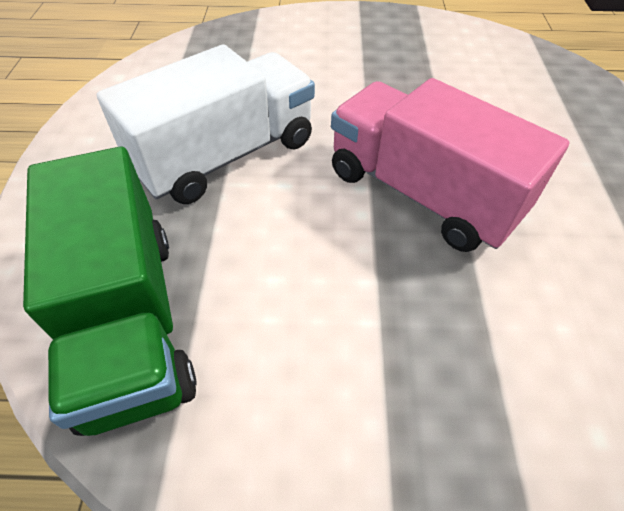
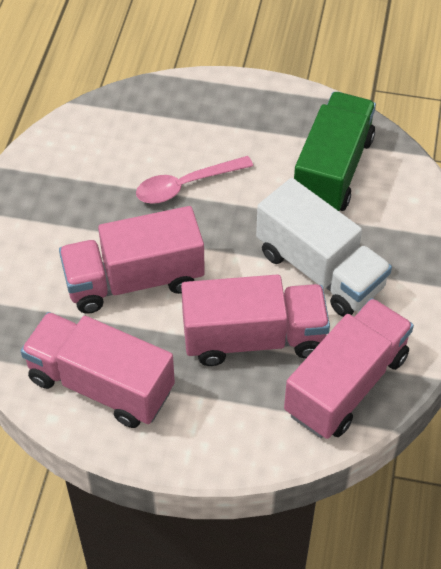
pink spoon: none = 0 -> [136,156,253,204] = 1
pink truck: [331,78,570,252] = 1 -> [21,312,175,428] [59,206,205,314] [181,274,330,366] [284,298,414,439] = 4

